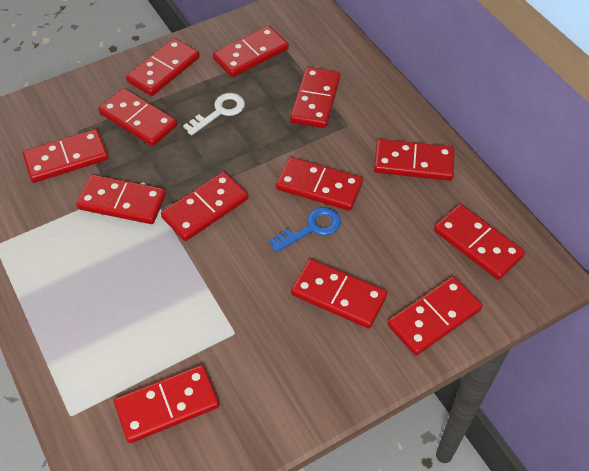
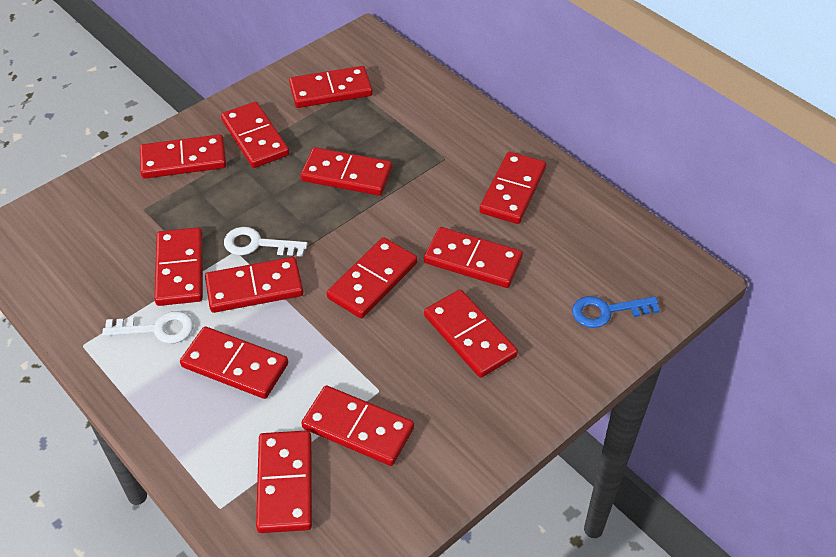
white key: [183,93,245,135] = 1 -> [102,311,194,344] [224,227,308,257] = 2

